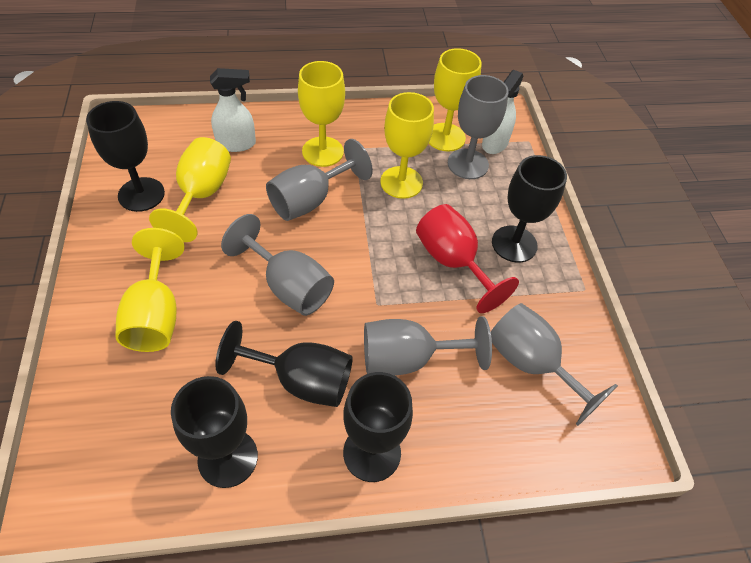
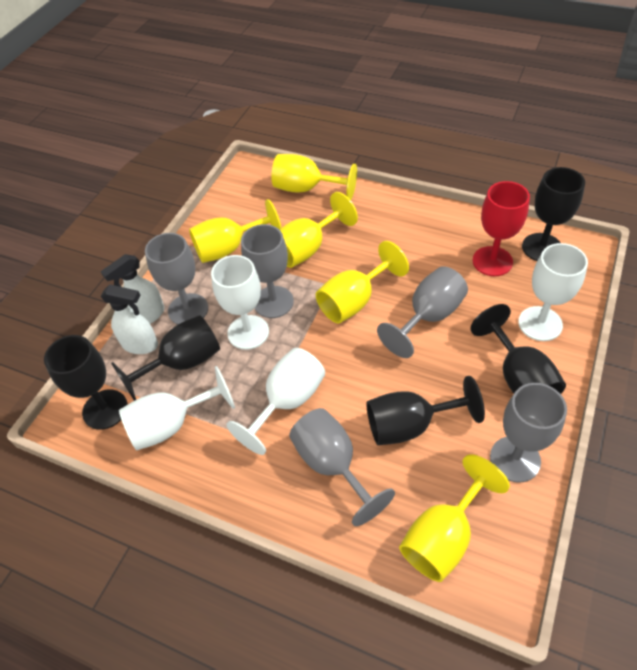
white goblet: none = 0 -> [119,366,235,450] [211,255,269,350] [226,348,325,455] [518,243,588,341] = 4

